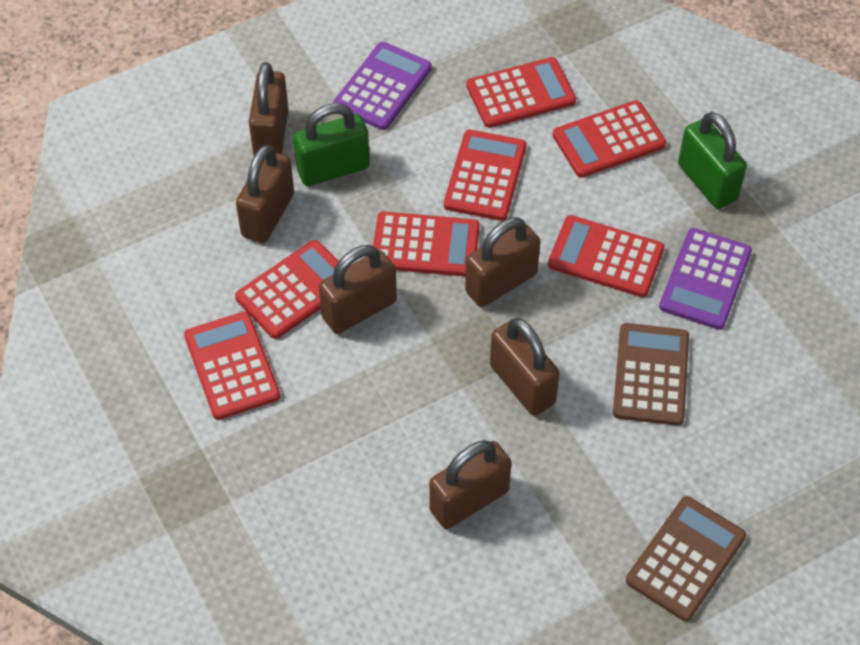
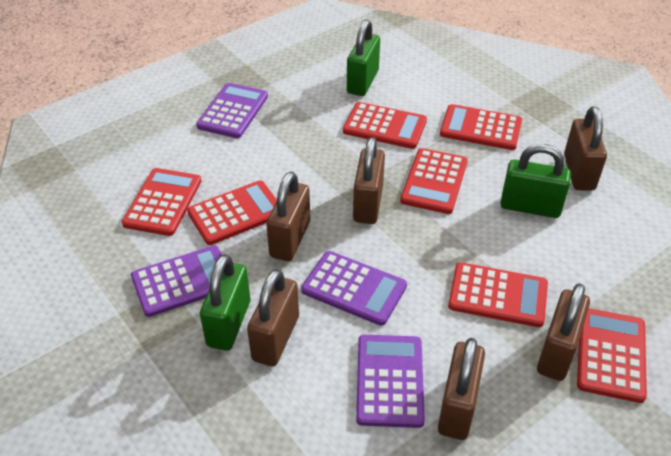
brown calculator: [613,323,689,426] [626,496,746,621] = 2 -> none = 0
green padlock: [293,103,370,186] [678,112,747,209] = 2 -> [200,254,250,351] [347,19,380,96] [500,144,571,218] = 3
purple calculator: [333,42,432,130] [659,228,752,330] = 2 -> [131,246,222,317] [196,83,268,138] [301,251,407,326] [356,335,425,428] = 4

